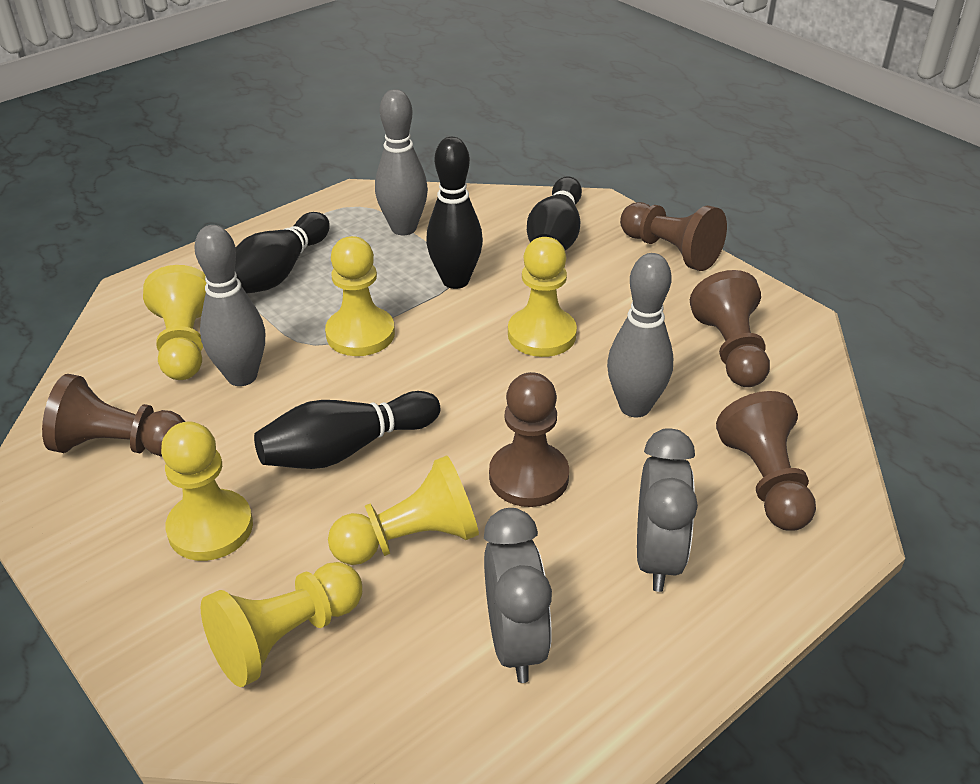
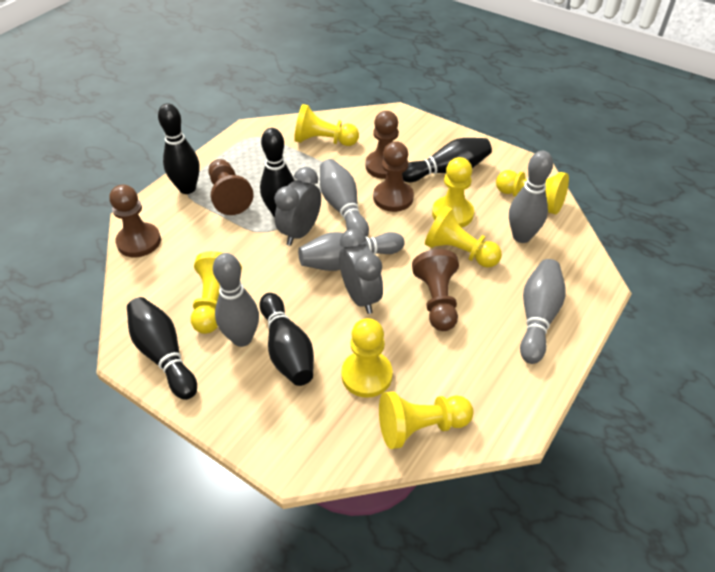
black bowling pin: [235,212,330,294] [254,391,440,469] [426,137,483,289] [527,176,582,250] = 4 -> [127,297,197,400] [158,103,200,194] [259,293,314,386] [260,128,295,218] [402,138,492,182] = 5
grey bowling pin: [195,225,265,386] [375,89,428,235] [607,253,673,418] = 3 -> [213,253,259,347] [298,232,404,271] [320,159,369,237] [509,151,553,243] [520,259,566,364] = 5
yellow pawn: [143,265,207,380] [161,422,253,561] [201,562,362,687] [325,236,395,356] [328,456,479,565] [508,237,577,357] = 6 -> [191,251,242,334] [294,104,359,146] [341,318,393,398] [379,391,473,449] [425,206,502,268] [432,157,474,228] [496,170,569,214] = 7

